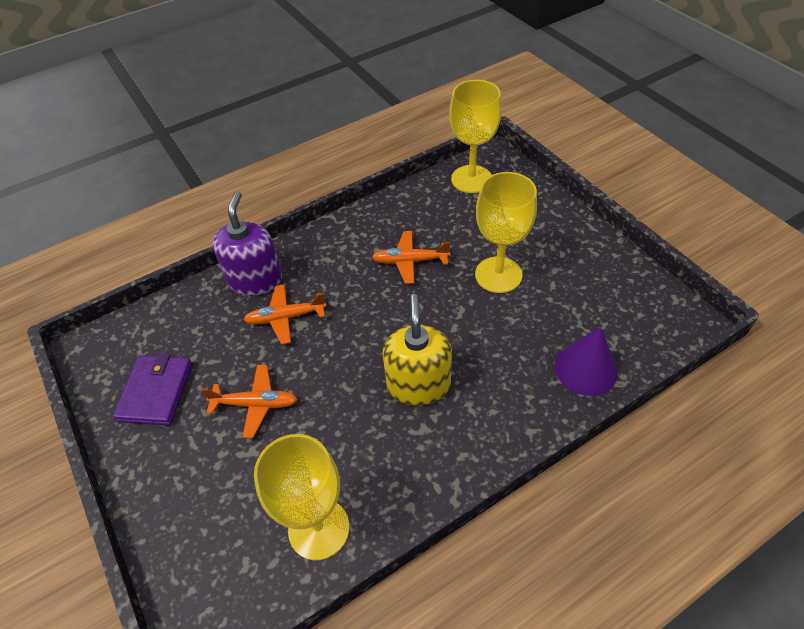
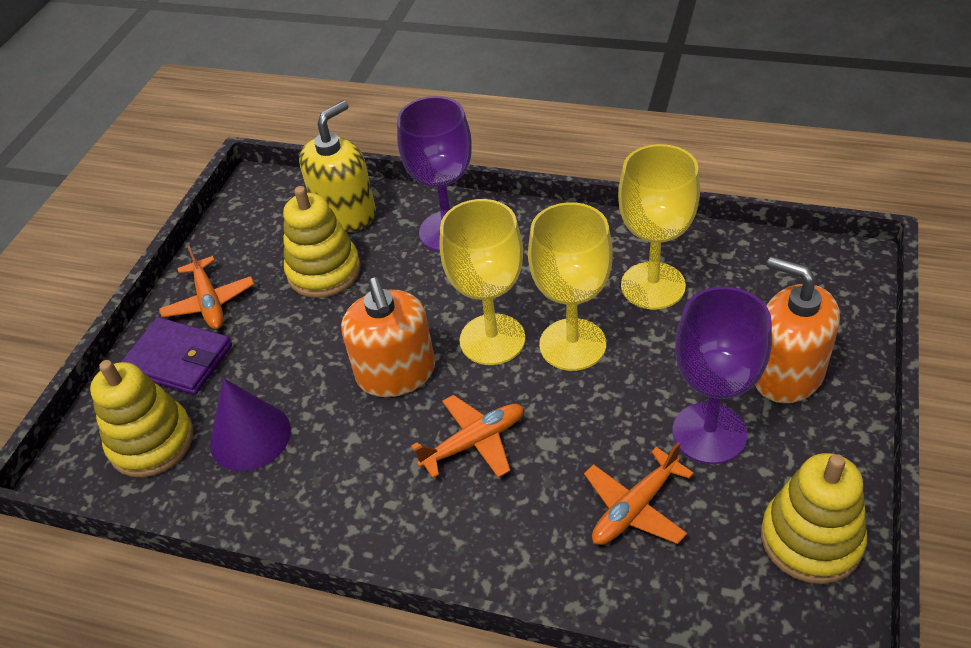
orange soap dispenser: none = 0 -> [341,277,435,397] [755,256,840,403] = 2
purple goblet: none = 0 -> [397,96,472,252] [672,286,772,464] = 2
purple soap dispenser: [212,191,282,296] = 1 -> none = 0
yellow stacking toy: none = 0 -> [90,360,193,477] [283,186,361,298] [761,453,867,584] = 3

